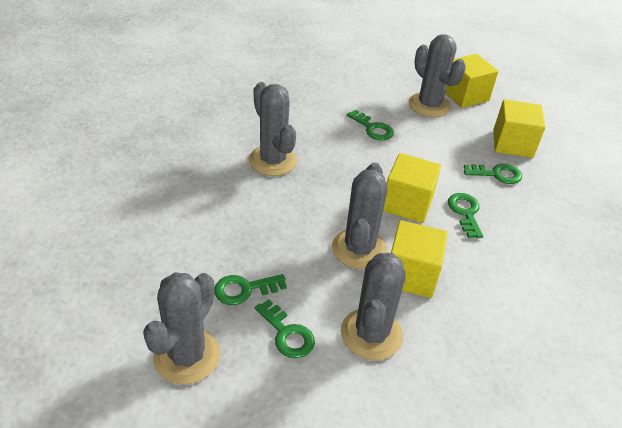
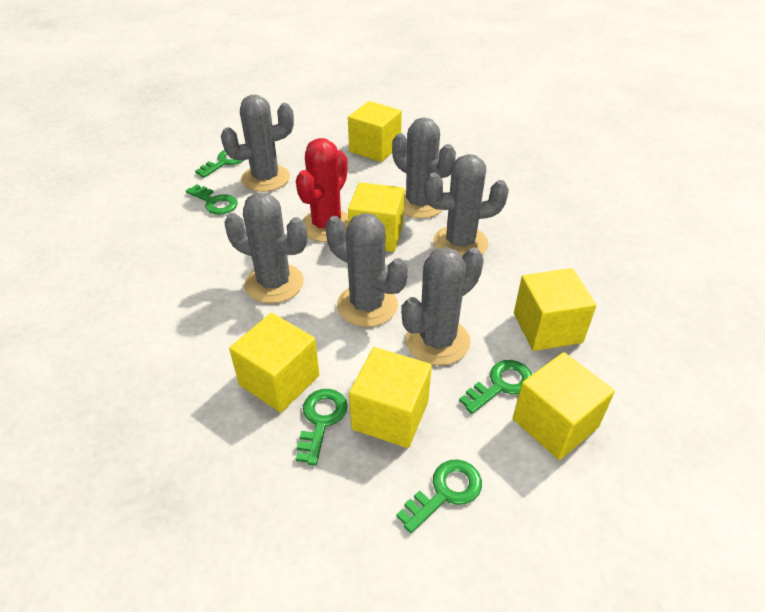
grey cactus: [143,272,220,385] [249,82,297,176] [332,162,388,269] [341,253,406,360] [409,34,466,117] = 5 -> [221,95,294,192] [225,192,307,303] [326,213,408,327] [392,117,456,218] [401,247,484,365] [424,154,509,257] = 6
red cactus: none = 0 -> [296,138,349,242] = 1
yellow cube: [383,153,441,223] [391,220,448,298] [445,54,499,108] [493,99,546,158] = 4 -> [229,313,320,413] [348,101,402,162] [348,182,404,252] [349,347,432,448] [513,352,615,460] [514,268,596,351] = 6

